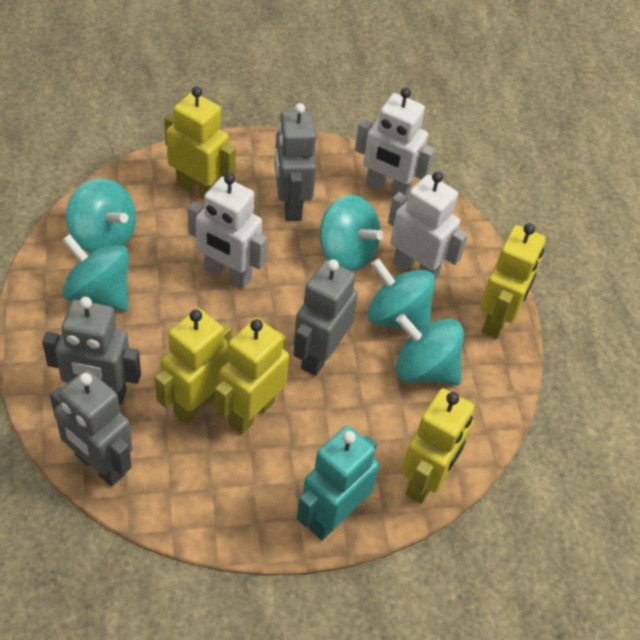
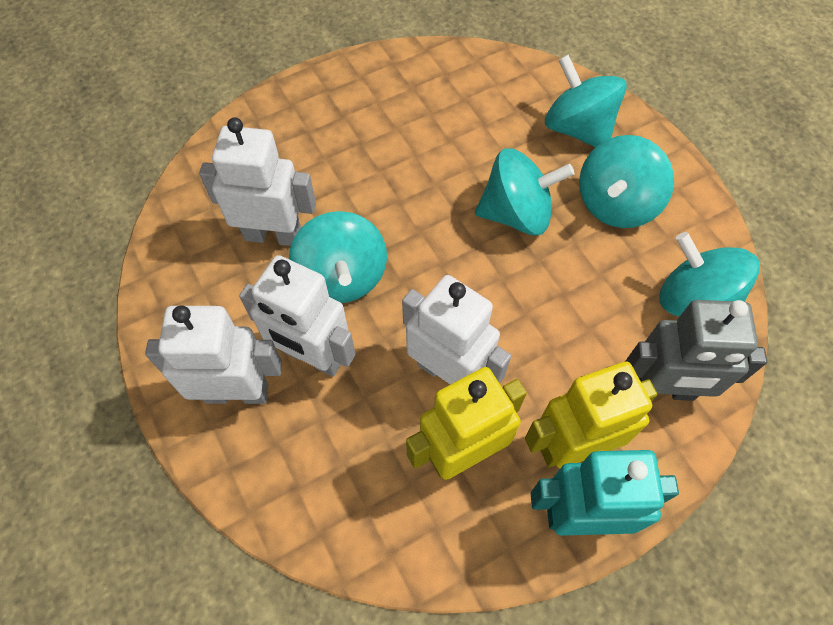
grey robot: [42,297,141,405] [50,370,133,486] [275,103,317,221] [293,259,358,376] = 4 -> [625,300,767,401] = 1
white robot: [188,173,267,288] [355,88,435,197] [388,171,468,280] = 3 -> [145,306,282,404] [199,117,316,246] [239,255,356,377] [402,275,511,385] = 4
yellow robot: [155,308,232,425] [164,87,236,200] [215,318,289,434] [401,388,474,504] [480,223,546,339] = 5 -> [406,367,527,480] [525,361,657,468] = 2

